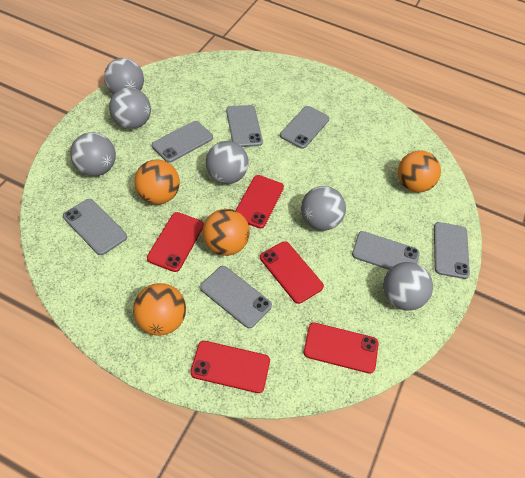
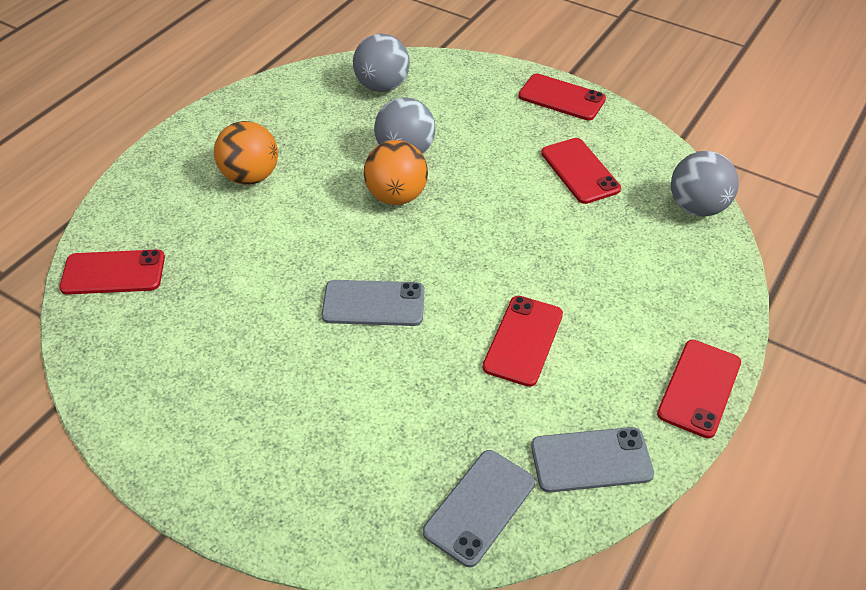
grey ball: [70,132,116,176] [104,58,144,95] [109,87,151,129] [206,141,249,184] [301,186,346,231] [383,262,433,311] = 6 -> [353,33,410,92] [374,97,435,154] [671,151,739,216] = 3
grey phone: [63,199,127,255] [152,121,213,163] [200,266,272,328] [226,105,263,147] [280,106,330,149] [352,231,420,270] [434,222,470,279] = 7 -> [321,280,425,326] [423,450,535,567] [531,427,654,493] = 3
orange ball: [133,283,186,336] [134,159,180,204] [202,209,250,256] [398,150,441,193] = 4 -> [214,121,278,185] [364,140,428,205] = 2

